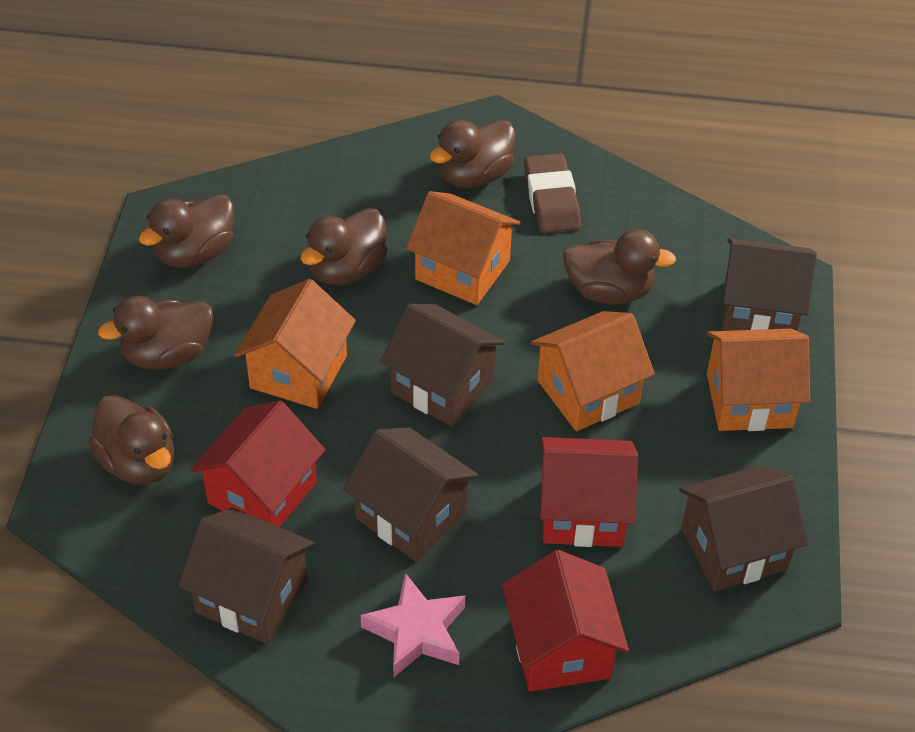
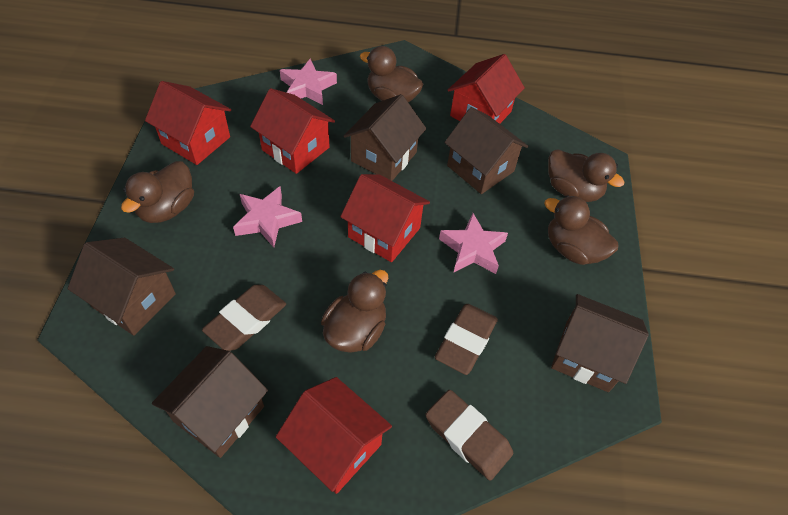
brown duck: [88,395,174,485] [98,296,213,370] [139,194,235,268] [301,208,388,285] [430,119,516,188] [563,229,676,304] = 6 -> [121,161,194,223] [321,270,388,353] [360,46,424,102] [544,195,618,265] [548,149,624,202] = 5
brown eraser: [524,153,581,233] = 1 -> [202,285,286,351] [426,390,513,480] [435,304,498,375] = 3
orange house: [235,279,356,409] [406,191,520,305] [531,311,655,431] [707,329,810,431] = 4 -> none = 0
pink star: [361,573,465,677] = 1 -> [233,186,302,248] [280,59,337,105] [439,213,508,274] = 3
red house: [190,401,325,527] [502,550,629,692] [540,437,638,547] = 3 -> [145,81,231,165] [250,88,335,174] [276,377,392,494] [340,174,430,262] [448,54,525,124] = 5

